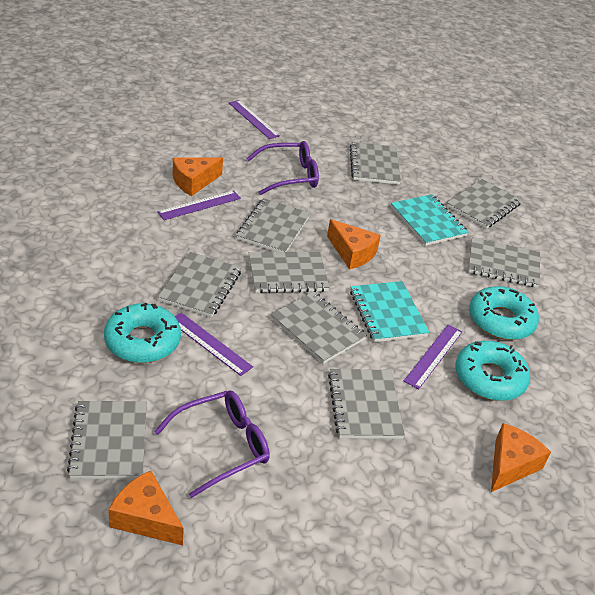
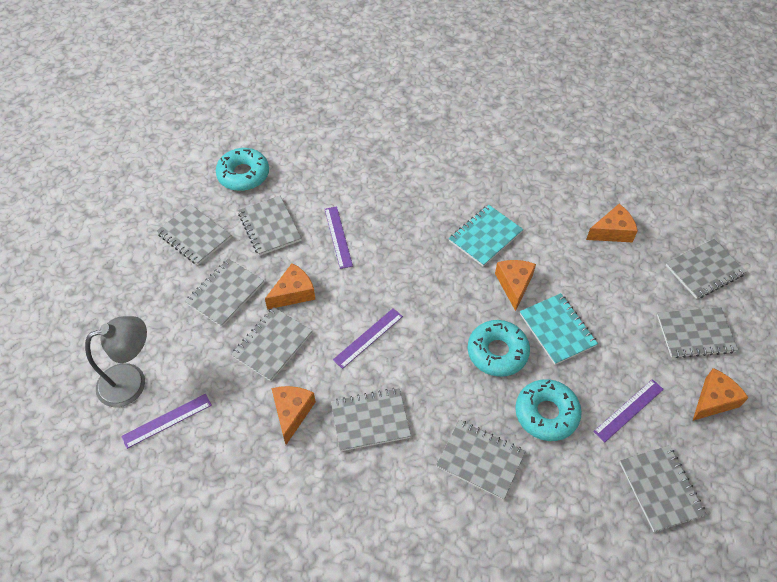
grey lamp: none = 0 -> [85,316,147,407] = 1
orange cheese: [108,471,184,546] [173,157,223,196] [327,219,381,269] [491,423,551,492] = 4 -> [265,263,316,310] [271,386,316,445] [495,260,536,311] [586,204,638,243] [693,368,748,421] = 5
purple glasses: [154,390,270,498] [246,141,319,195] = 2 -> none = 0

